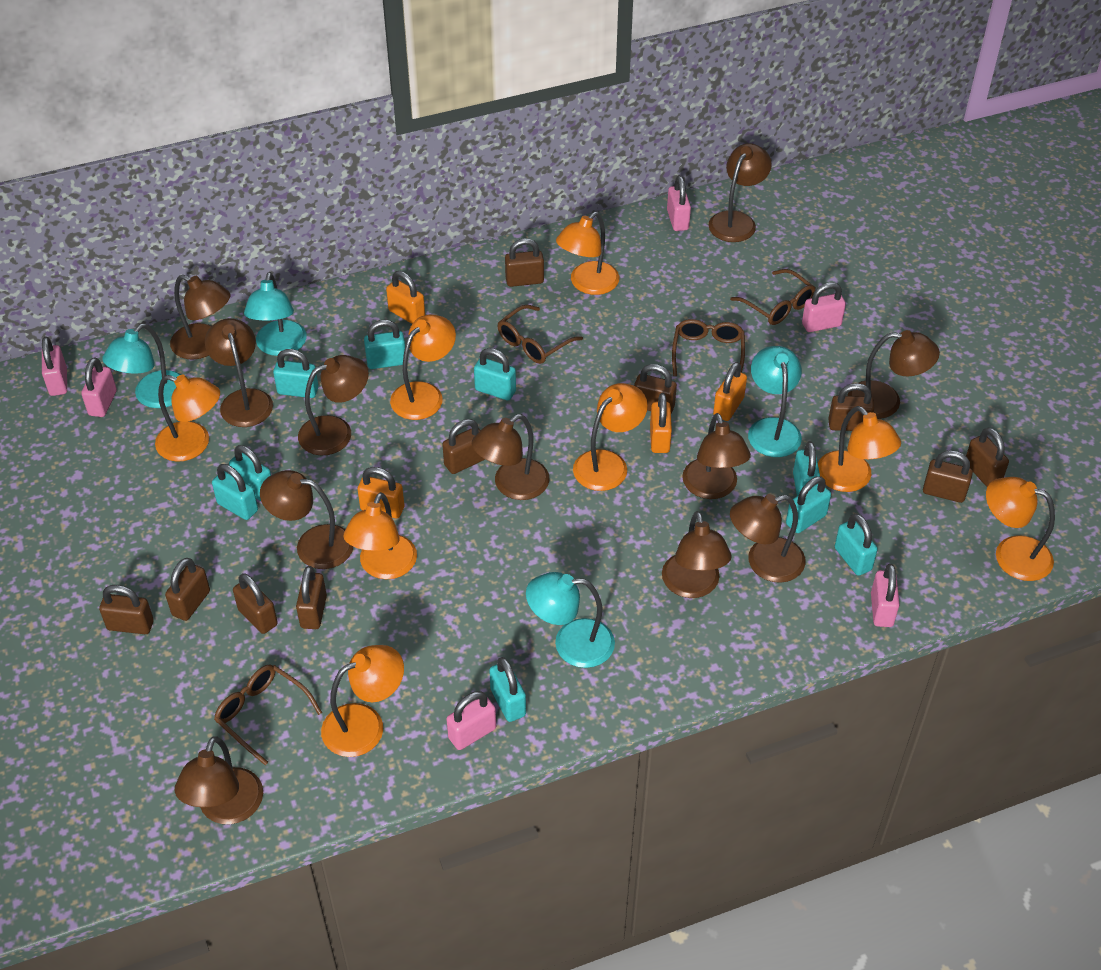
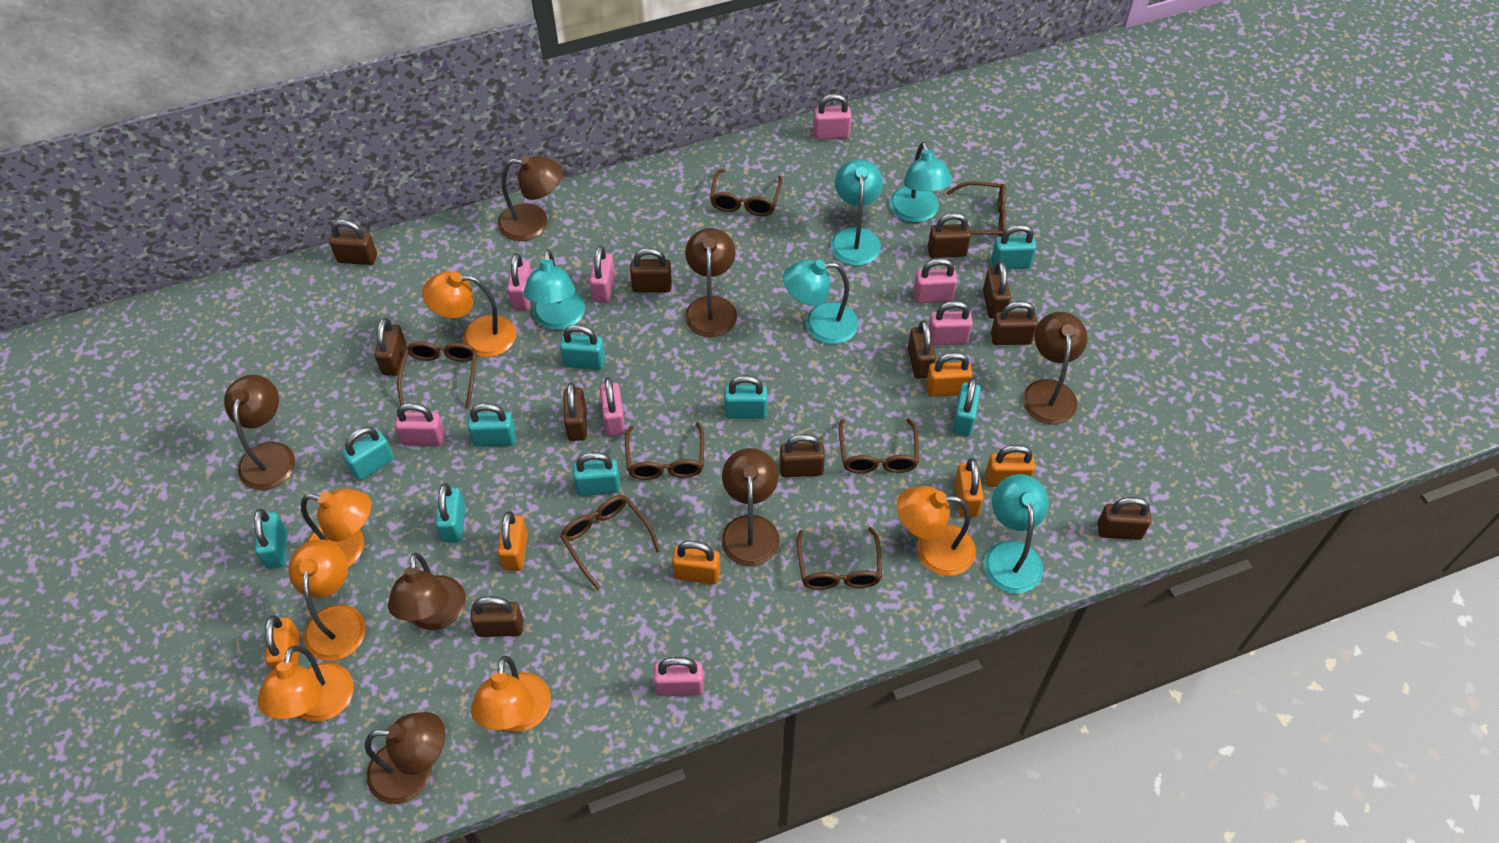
brown glasses: [214,664,322,765] [498,305,583,364] [672,319,745,376] [730,269,816,325] = 4 -> [397,342,477,408] [560,495,661,590] [625,422,704,480] [710,169,783,216] [797,527,882,590] [839,418,919,474] [946,181,1006,237] = 7
brown lamp: [170,275,231,360] [175,736,263,824] [205,318,273,427] [260,470,353,569] [298,355,369,456] [472,414,550,500] [662,511,732,598] [682,413,751,499] [708,143,772,242] [730,494,806,583] [847,330,940,419] = 11 -> [224,375,295,490] [365,712,445,804] [388,553,466,630] [498,155,563,241] [685,228,737,337] [721,448,780,567] [1022,312,1088,425] = 7
brown padlock: [99,585,154,634] [165,558,210,621] [233,573,278,634] [296,566,327,629] [442,419,485,474] [505,238,544,287] [634,364,677,413] [828,383,875,431] [923,450,973,503] [966,427,1009,487] = 10 -> [329,219,377,265] [374,318,407,376] [470,596,524,637] [563,382,587,441] [630,248,672,292] [780,434,825,477] [908,320,936,379] [928,213,971,258] [983,261,1011,319] [991,301,1037,345] [1098,497,1151,540] = 11
orange lamp: [155,375,220,462] [321,645,404,757] [344,492,417,579] [390,315,456,420] [556,212,619,295] [573,383,648,491] [818,406,901,492] [986,477,1055,581] = 8 -> [257,645,354,722] [288,539,366,661] [301,488,371,567] [422,271,516,357] [471,656,551,732] [897,486,976,576] = 6
orange padlock: [357,467,404,518] [386,271,425,324] [650,393,672,453] [713,362,747,421] = 4 -> [265,615,301,671] [498,511,528,571] [672,541,720,584] [926,352,973,397] [954,458,984,518] [985,445,1035,487] = 6
pink padlock: [42,337,67,396] [81,357,117,417] [446,691,496,750] [667,176,691,231] [802,282,846,332] [871,564,900,627] = 6 -> [395,403,445,446] [507,253,532,310] [589,246,615,303] [600,377,625,436] [654,657,704,696] [813,94,852,140] [913,258,958,303] [929,301,973,345] = 8
turquoise lamp: [102,323,181,408] [244,272,307,356] [526,572,615,668] [748,346,802,457] = 4 -> [524,249,585,330] [783,260,858,344] [831,159,883,266] [890,142,952,223] [984,474,1049,594] = 5

